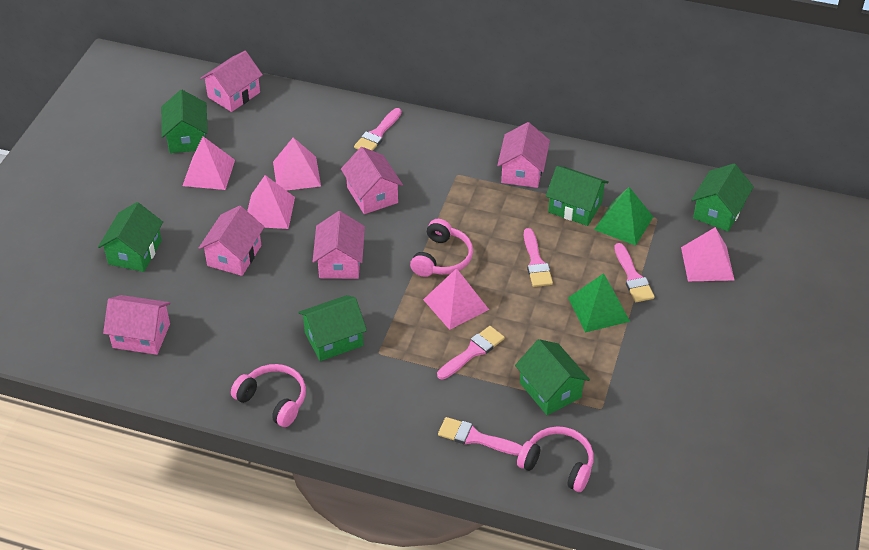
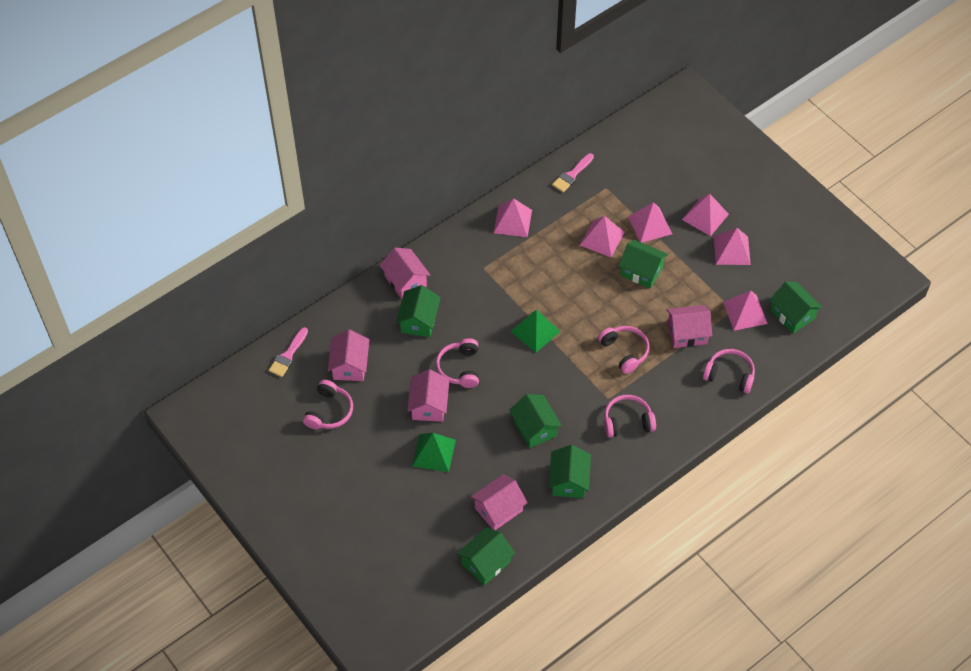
pink brush: [354,108,402,151] [437,326,505,380] [438,417,522,455] [524,228,553,287] [614,243,655,302] = 5 -> [269,327,308,377] [552,153,594,193] = 2
pink headphones: [231,364,306,427] [410,219,473,277] [517,426,594,492] = 3 -> [303,380,353,429] [436,338,479,388] [598,326,650,374] [604,395,656,438] [703,349,755,394] = 5
pink house: [103,295,171,355] [198,206,264,276] [200,51,263,112] [312,211,365,279] [341,147,403,214] [497,122,550,188] = 6 -> [328,330,369,381] [379,248,430,299] [407,369,450,422] [471,475,528,530] [667,305,712,348] = 5
pink pyramid: [183,136,235,190] [247,175,295,229] [273,137,321,191] [423,268,489,330] [681,227,734,281] = 5 -> [494,198,532,237] [580,216,625,257] [628,202,672,243] [682,194,729,236] [714,228,751,265] [723,291,768,331] = 6

